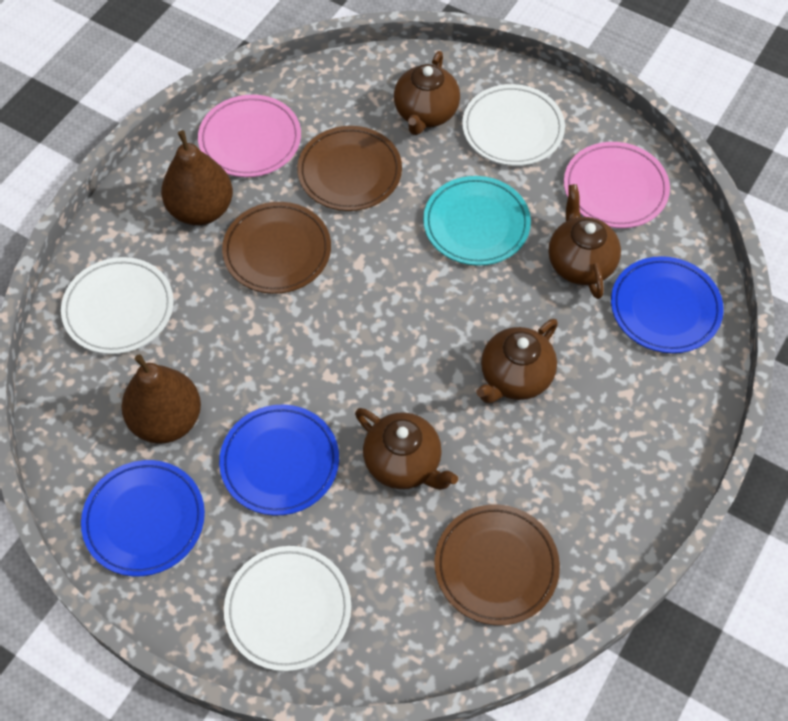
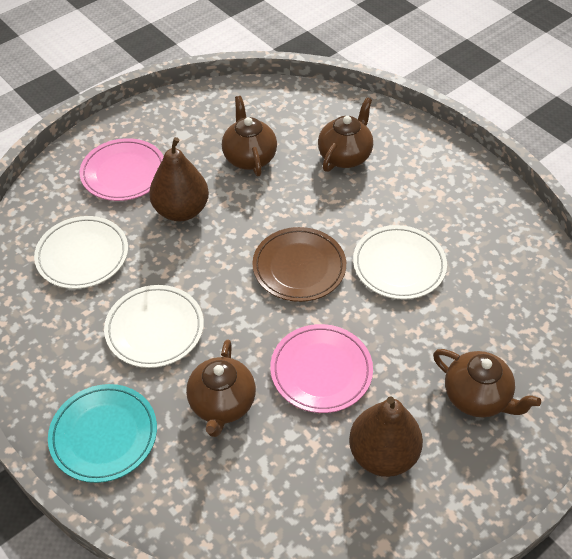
blue plate: [81,460,205,576] [219,405,339,515] [611,256,724,353] = 3 -> none = 0
brown plate: [222,202,331,294] [297,126,402,211] [434,504,560,625] = 3 -> [252,227,346,302] = 1

